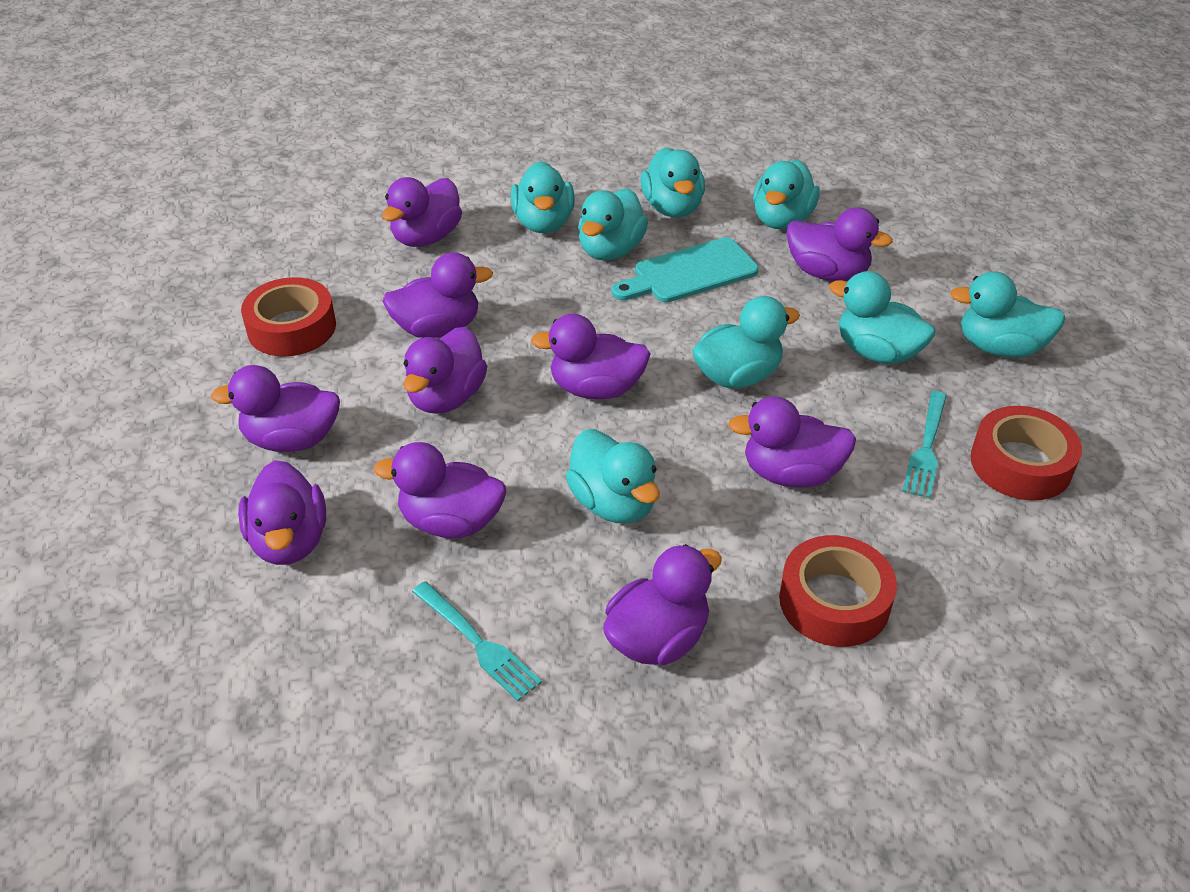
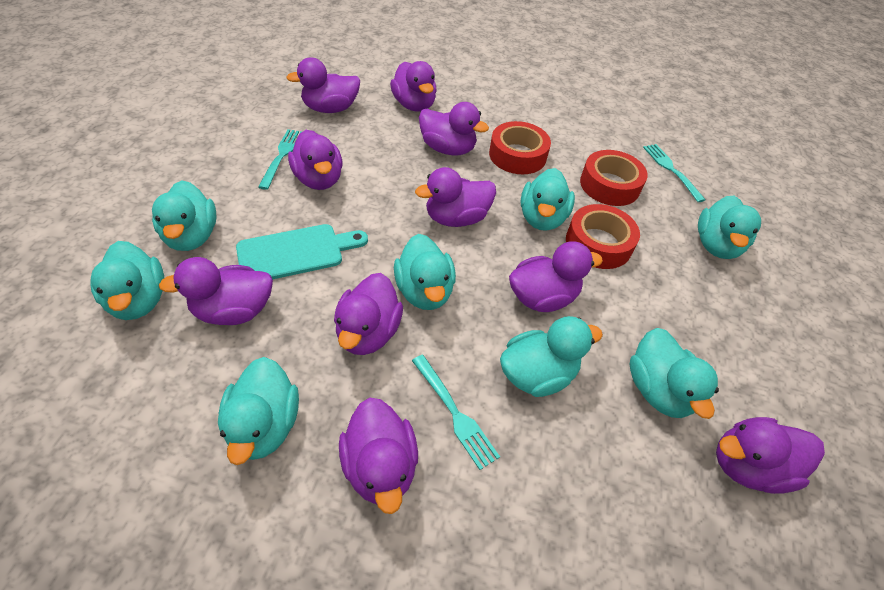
turquoise fork: [412,581,542,701] [902,391,947,498] = 2 -> [258,129,303,190] [412,355,500,470] [643,144,706,202] = 3

